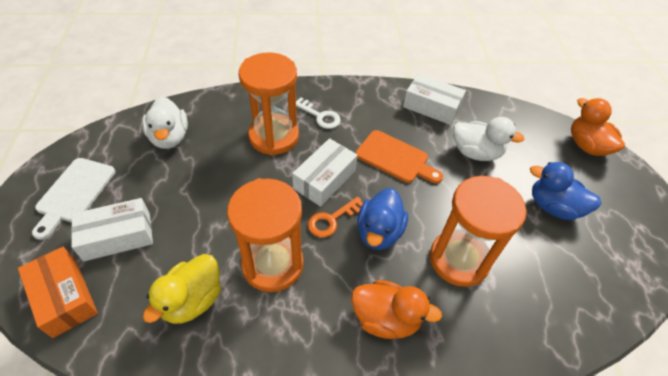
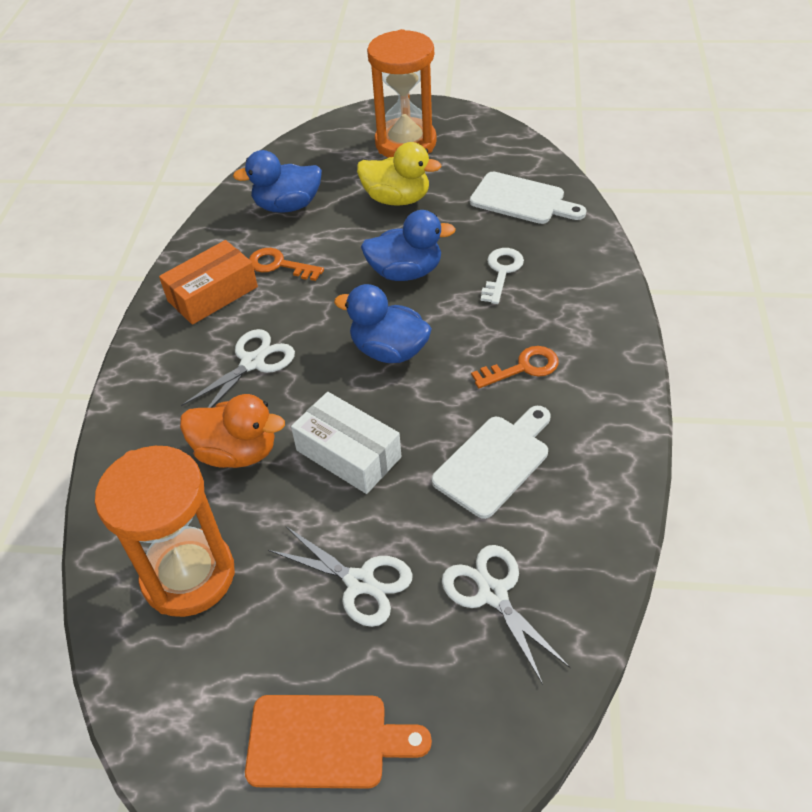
blue duck: [357,188,408,250] [530,162,601,220] = 2 -> [233,150,322,213] [334,284,432,363] [361,210,456,281] = 3
orange duck: [351,280,442,339] [571,98,625,156] = 2 -> [180,394,285,468] = 1
orange hourglass: [227,178,304,292] [239,53,299,155] [430,176,526,287] = 3 -> [95,446,235,617] [367,29,437,158] = 2
orange key: [308,196,363,238] = 1 -> [249,248,324,281] [471,346,559,388] = 2
white box: [71,198,153,261] [292,138,358,207] [403,73,466,125] = 3 -> [291,392,402,494] = 1
white cutting board: [32,158,115,240] = 1 -> [432,406,551,519] [470,172,586,224] = 2
white duck: [142,97,188,149] [453,117,524,161] = 2 -> none = 0
white scissors: none = 0 -> [181,329,295,408] [268,527,413,627] [442,545,571,684] = 3

